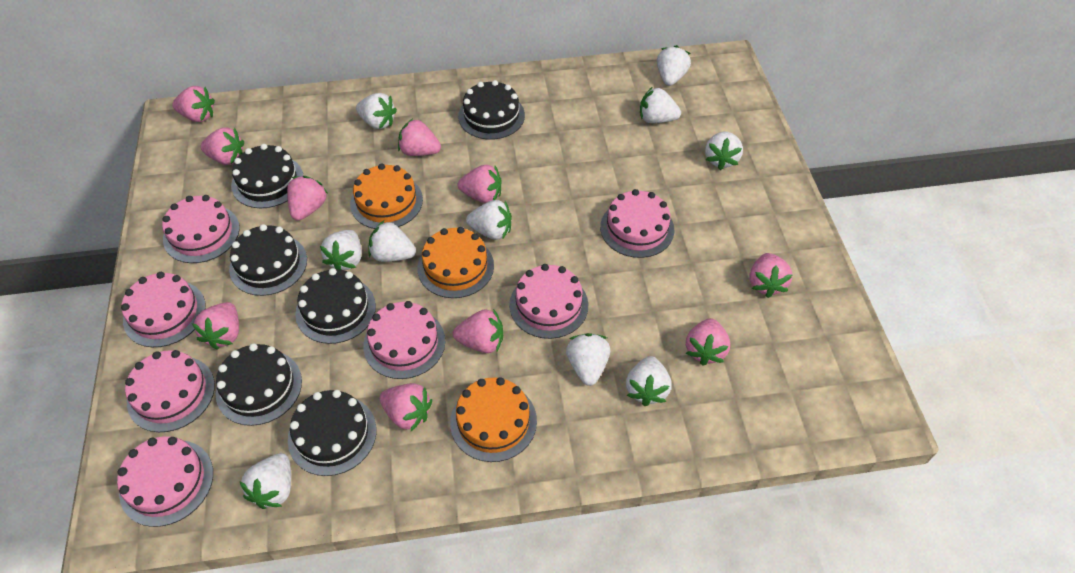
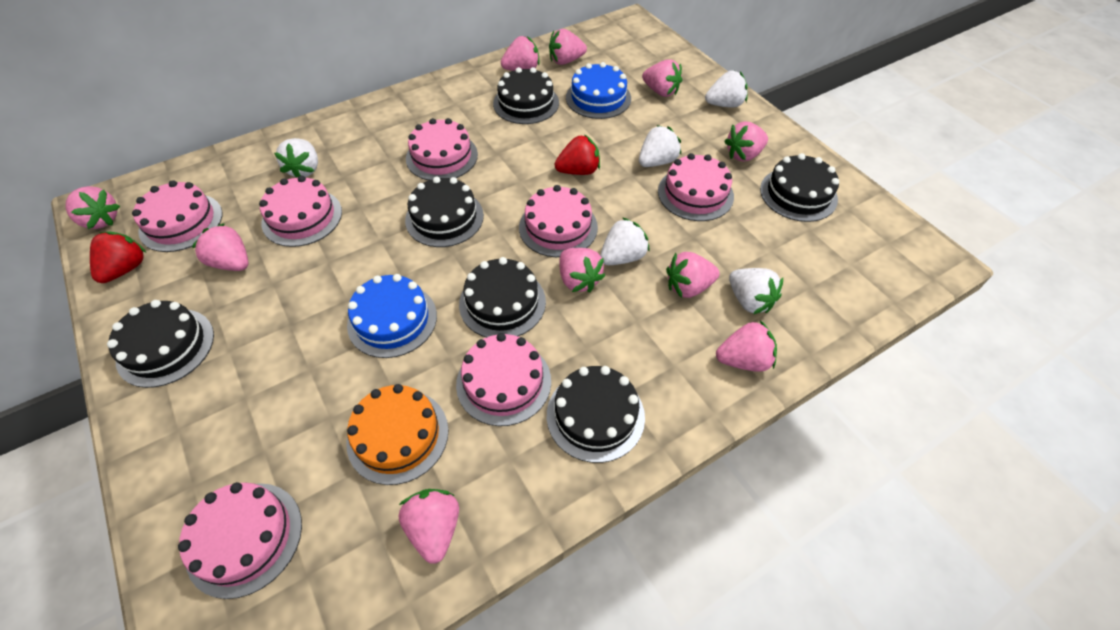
blue cake: none = 0 -> [347,274,437,358] [566,62,631,119] = 2
orange cake: [350,164,423,229] [417,227,494,298] [450,377,537,462] = 3 -> [346,384,449,485] = 1
red strawberry: none = 0 -> [90,231,146,283] [554,134,600,175] = 2
white strawberry: [239,453,291,509] [320,230,362,270] [356,93,397,129] [368,221,416,262] [466,200,512,240] [566,333,610,386] [626,356,672,406] [640,87,681,123] [657,45,691,86] [705,132,743,170] = 10 -> [274,138,318,178] [600,217,650,265] [639,125,681,167] [705,70,748,108] [729,268,783,314] = 5

